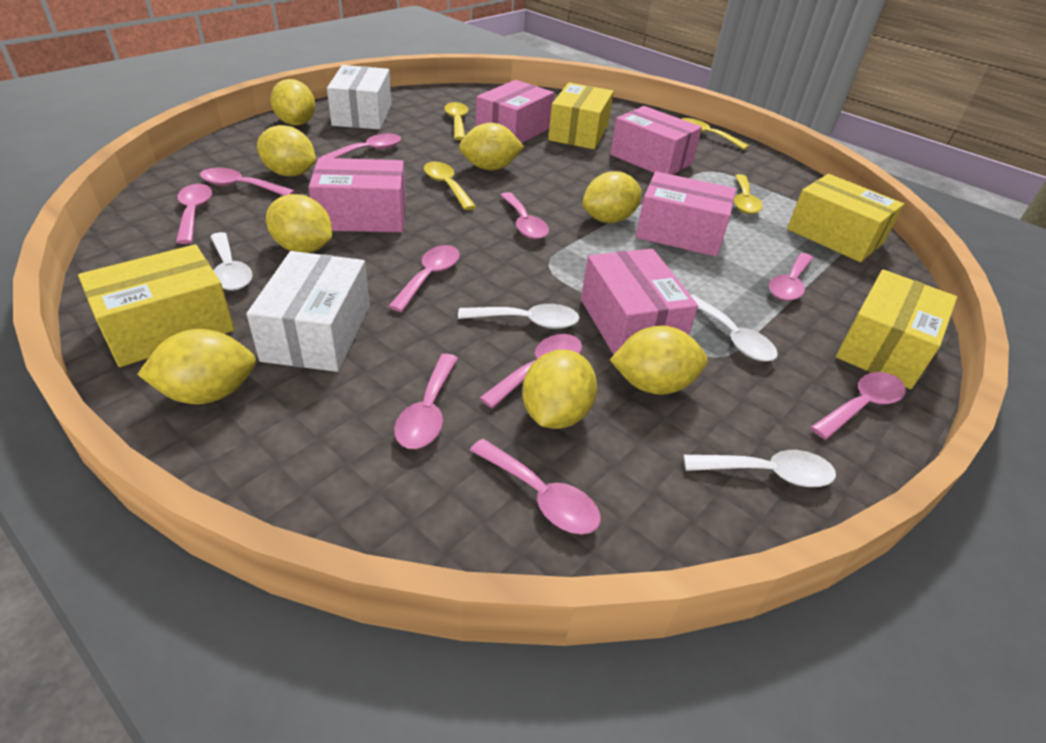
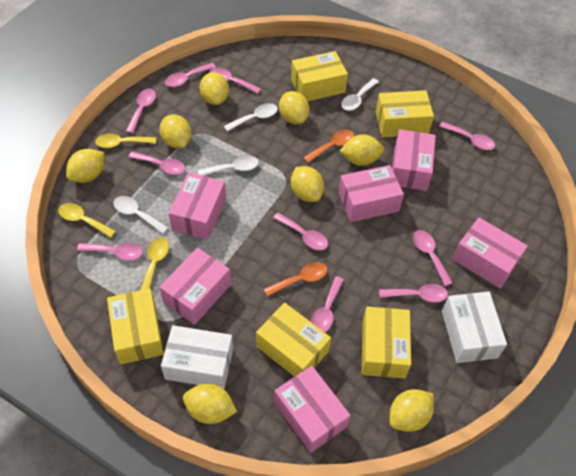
orange spoon: none = 0 -> [264,262,327,297] [303,130,354,163] = 2
pink box: [309,158,406,232] [476,80,554,143] [581,249,698,355] [610,106,702,175] [636,171,736,257] = 5 -> [159,248,231,325] [169,172,226,240] [274,366,351,453] [338,165,404,222] [392,129,436,191] [452,218,528,288] = 6
yellow box: [78,244,235,367] [548,82,614,149] [787,174,904,262] [836,269,957,389] = 4 -> [107,289,164,364] [256,303,331,376] [291,51,348,101] [362,307,411,378] [376,90,434,137] = 5
yellow spoon: [424,161,476,210] [444,102,468,140] [682,118,749,150] [734,174,763,214] = 4 -> [58,203,116,238] [95,133,156,148] [141,237,169,290] = 3

